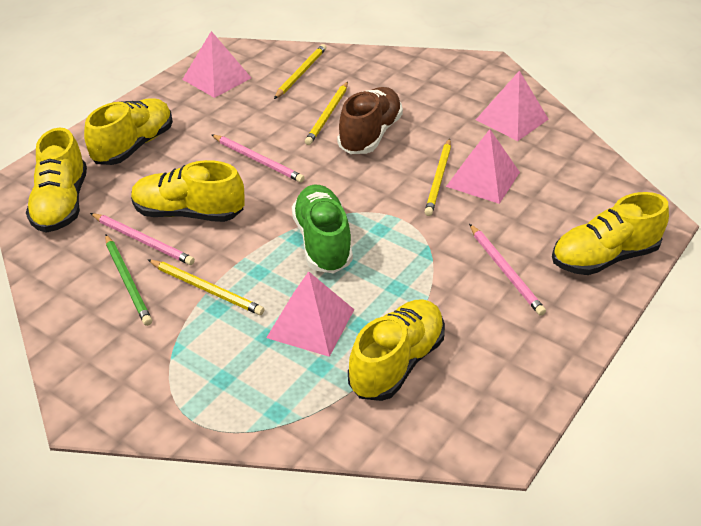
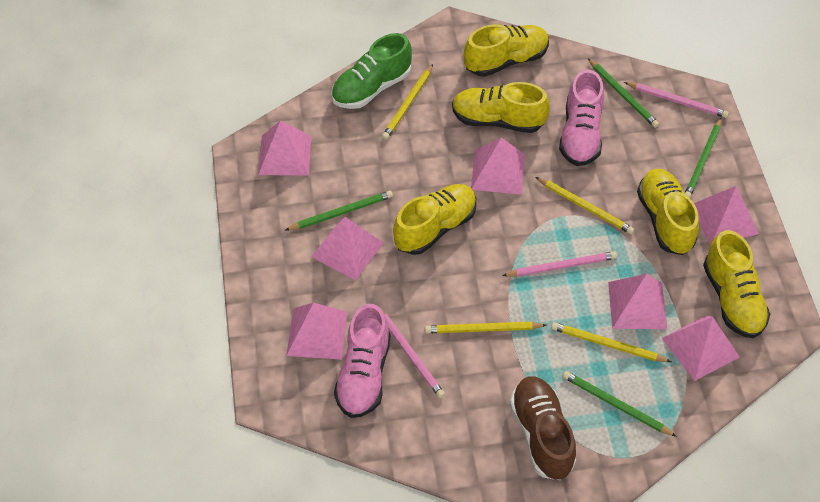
green pencil: [105,234,152,326] = 1 -> [286,191,393,230] [563,371,677,437] [588,59,659,128] [685,118,721,198] = 4
pink pyramid: [182,31,251,98] [266,271,354,357] [446,129,520,204] [476,71,549,141] = 4 -> [258,121,311,176] [286,303,348,360] [311,217,384,280] [471,137,525,194] [608,274,667,329] [662,315,740,381] [694,186,759,245] = 7
pink shoe: none = 0 -> [334,304,390,418] [559,70,604,166] = 2

